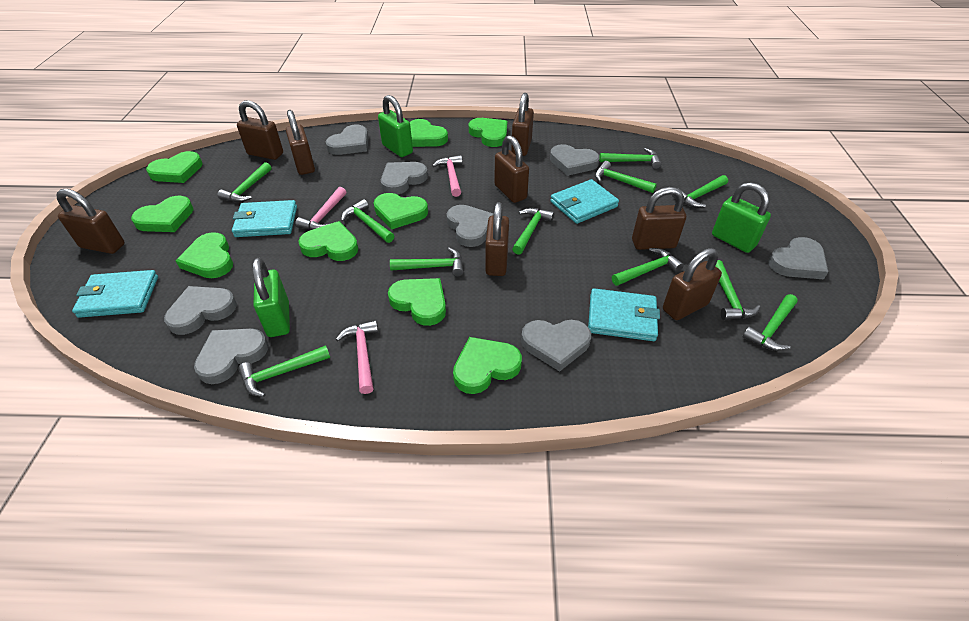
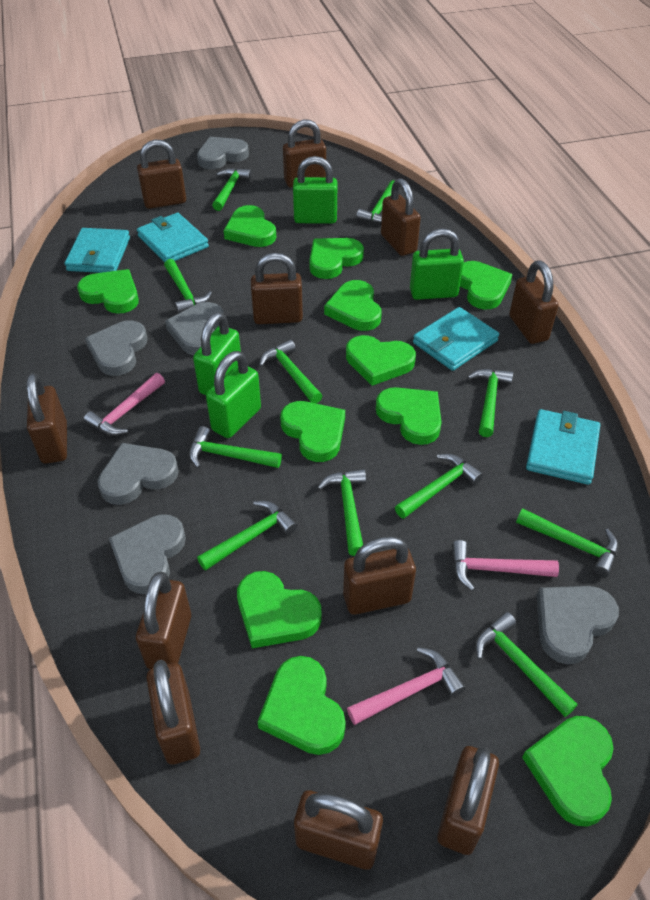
brown padlock: [57,189,125,254] [237,100,283,160] [286,110,315,175] [485,202,509,276] [494,135,529,203] [511,93,534,156] [632,187,686,250] [663,248,722,320] = 8 -> [26,373,67,464] [136,572,191,669] [137,140,186,209] [146,660,200,765] [251,253,303,324] [283,119,326,188] [294,790,383,869] [343,536,416,615] [381,178,421,256] [437,746,499,855] [509,260,559,344] = 11
green heart: [131,196,194,232] [146,151,203,183] [176,232,233,278] [298,221,358,261] [374,193,428,230] [388,278,446,326] [410,119,448,147] [453,337,522,394] [469,118,507,147] = 9 -> [77,269,139,314] [223,205,276,247] [237,571,322,648] [258,656,346,755] [280,401,345,462] [309,238,364,279] [324,280,382,331] [346,335,416,386] [376,387,441,445] [460,261,513,310] [522,716,614,827] = 11
green padlock: [252,258,290,337] [378,95,413,157] [712,182,771,253] = 3 -> [193,312,241,395] [206,351,261,438] [293,156,337,224] [410,229,464,300] = 4
grey heart: [164,286,237,335] [194,328,268,384] [326,125,368,155] [381,162,428,195] [447,205,494,247] [521,320,591,372] [550,144,600,176] [768,237,828,279] = 8 -> [85,320,148,376] [98,443,179,505] [109,514,186,594] [165,302,224,355] [197,137,249,169] [536,586,619,664] = 6

